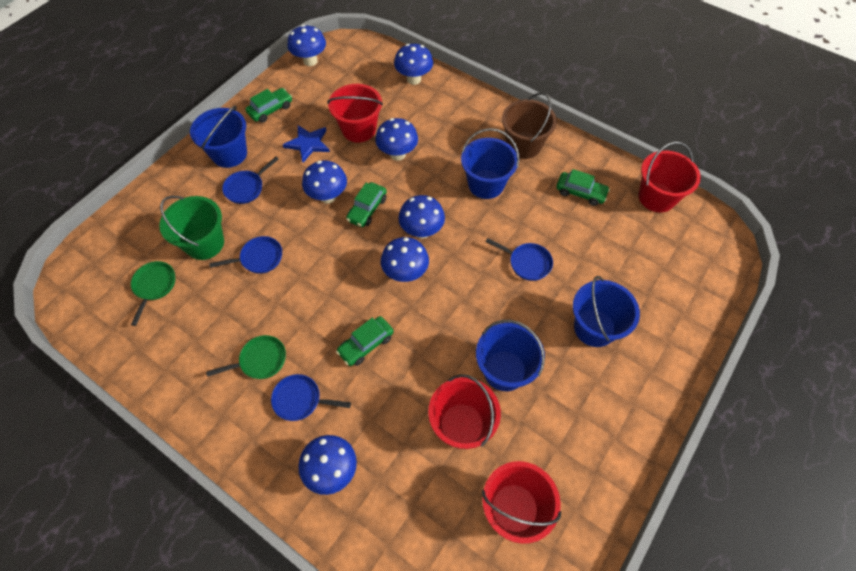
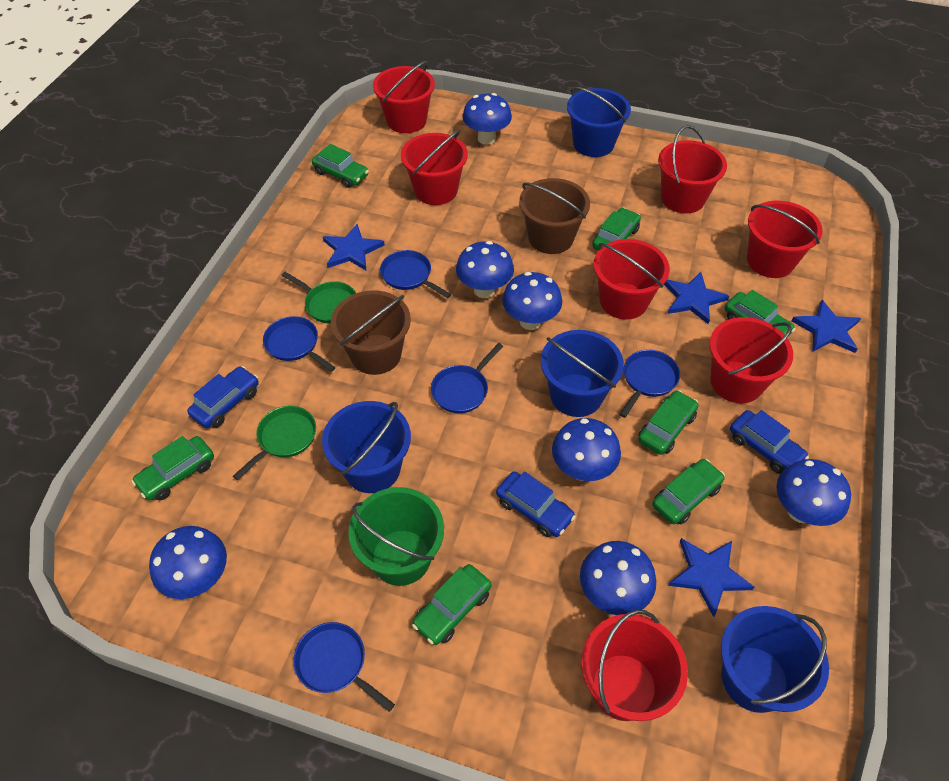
blue car: none = 0 -> [187,366,259,428] [496,471,576,537] [730,410,809,474] = 3
blue pan: [209,236,282,274] [222,157,279,204] [271,374,351,421] [486,238,553,281] = 4 -> [263,316,335,372] [294,622,395,712] [380,250,451,298] [431,343,503,413] [619,350,680,418] = 5
blue star: [283,125,330,163] = 1 -> [323,224,385,270] [664,272,729,324] [668,538,754,617] [791,300,861,353] = 4
brown bucket: [502,92,557,159] = 1 -> [331,290,411,375] [519,178,590,254] = 2
green car: [245,88,292,123] [336,316,394,366] [346,182,387,227] [556,169,610,206] = 4 -> [132,436,214,500] [312,144,369,188] [412,564,491,645] [592,208,641,250] [638,390,699,455] [652,459,725,524] [725,290,795,335] = 7
red bucket: [327,84,383,143] [428,374,501,449] [482,461,561,544] [639,142,701,212] = 4 -> [373,61,435,133] [401,129,468,205] [581,610,688,721] [594,239,670,320] [658,125,727,214] [710,317,793,403] [747,201,823,278] = 7

